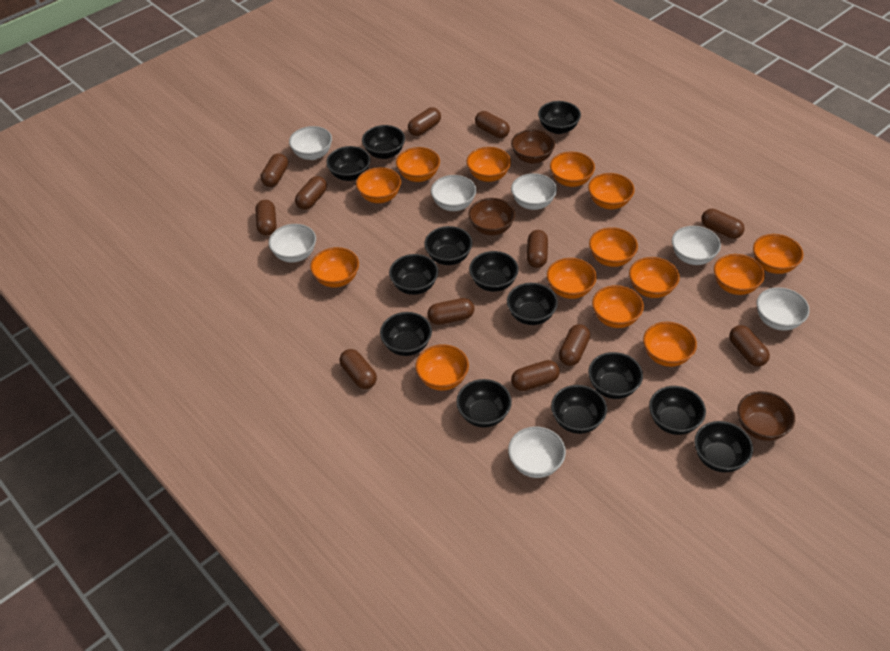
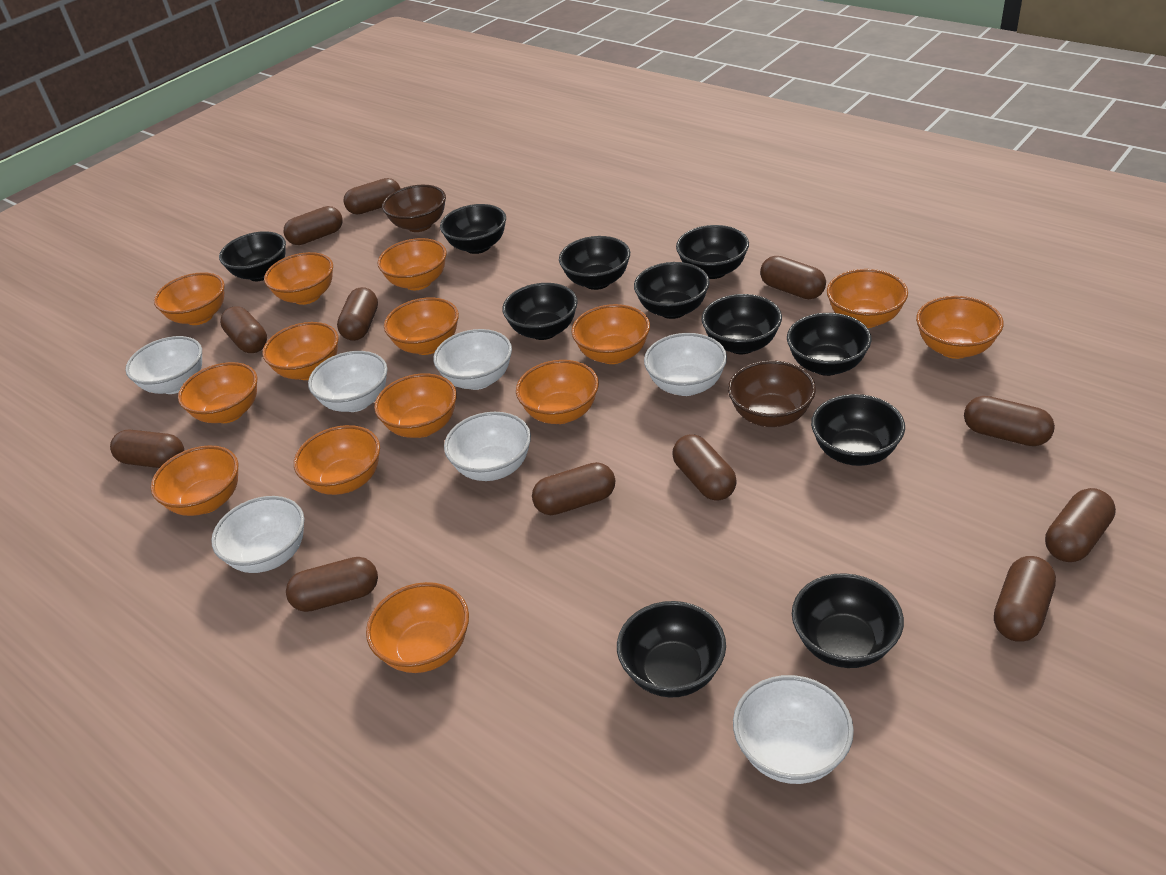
black bowl: [326,146,371,181] [362,125,405,159] [380,312,432,356] [389,254,438,295] [424,226,472,265] [456,379,512,428] [469,251,519,292] [507,283,558,325] [538,101,581,134] [551,385,607,434] [588,352,643,399] [649,386,706,435] [694,421,753,472] = 13 -> [219,231,286,281] [440,204,506,254] [502,283,578,340] [559,236,630,290] [617,601,726,697] [634,262,710,319] [676,225,749,279] [702,294,782,354] [787,313,872,376] [792,573,904,668] [811,394,905,466] = 11
brown bowl: [469,198,515,235] [511,129,555,164] [737,391,795,441] = 3 -> [382,185,446,232] [728,361,816,427] = 2

